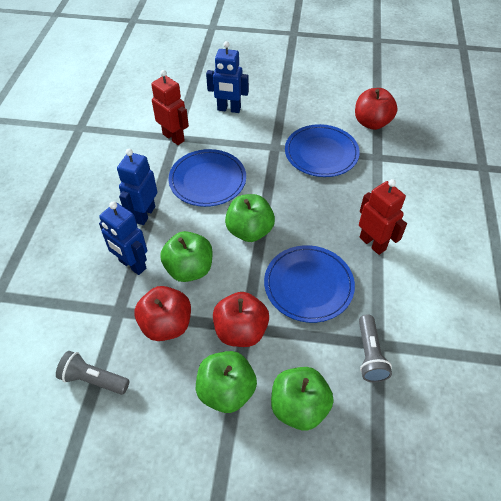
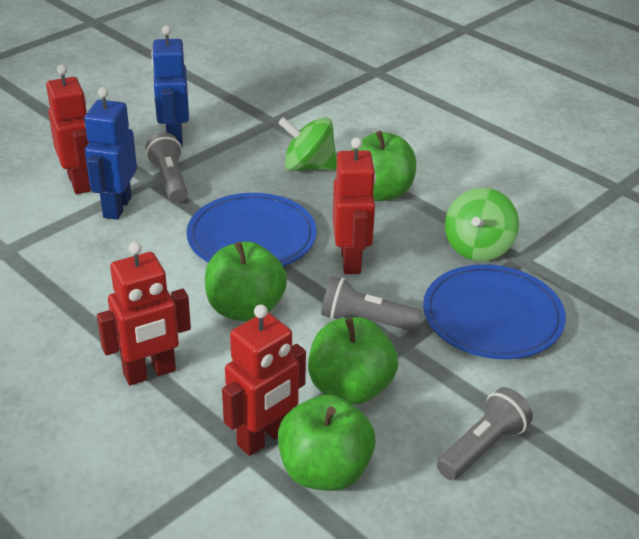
blue plate: [168,149,246,207] [264,245,355,323] [285,124,360,177] = 3 -> [187,193,316,266] [423,264,566,359] = 2
blue robot: [99,201,147,275] [117,149,157,225] [206,41,249,113] = 3 -> [84,87,137,220] [151,25,189,148] = 2
green spinning top: none = 0 -> [278,117,337,171] [445,188,519,261] = 2
grey flashlight: [56,351,130,395] [359,314,392,382] = 2 -> [145,132,188,203] [321,277,421,331] [437,387,533,480] = 3
red apple: [135,286,191,341] [213,292,269,347] [355,88,398,130] = 3 -> none = 0
red robot: [151,70,189,145] [359,179,407,255] = 2 -> [46,64,91,194] [97,242,191,385] [222,304,306,456] [332,137,376,274] = 4

